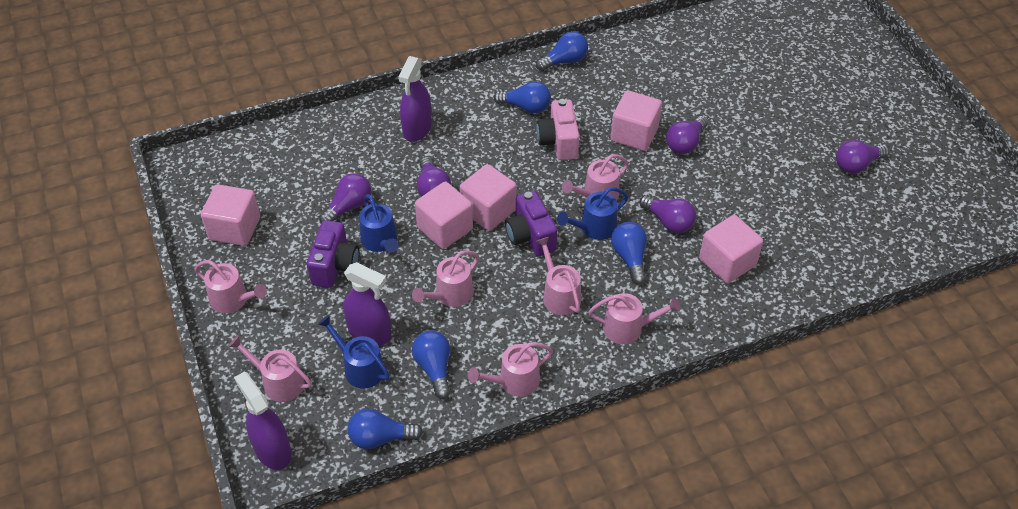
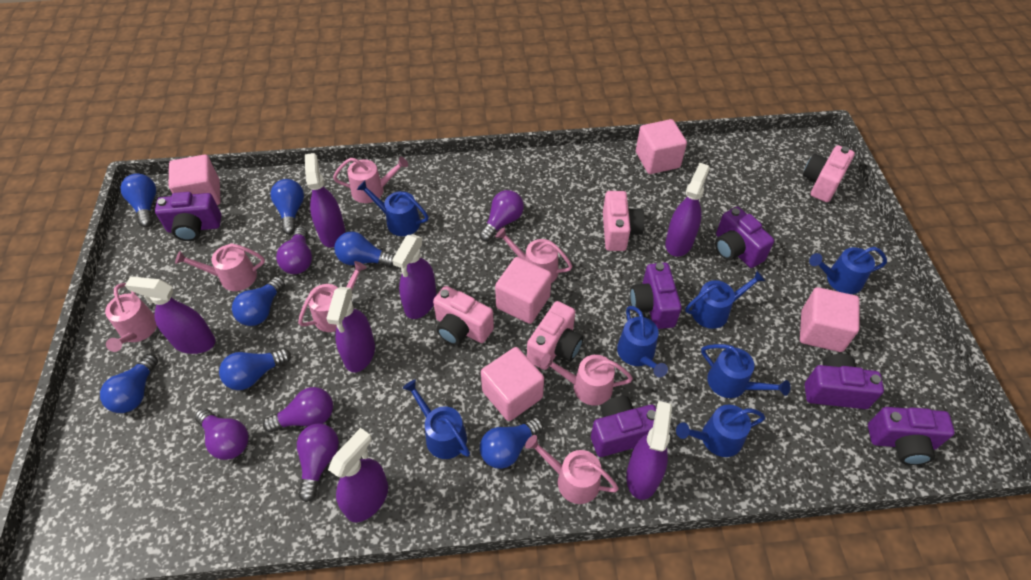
blue light bulb: [348,409,423,449] [412,331,450,399] [493,81,551,114] [536,31,588,71] [611,222,647,285] = 5 -> [100,354,158,413] [120,174,156,227] [219,348,291,390] [232,277,285,326] [271,179,304,235] [334,232,395,267] [480,417,543,469] = 7
blue watering can: [318,315,390,389] [359,194,398,252] [557,187,628,240] = 3 -> [357,180,428,236] [403,379,470,459] [617,306,668,377] [676,405,765,457] [685,270,766,329] [701,344,790,398] [809,247,887,294] = 7
pink camera: [536,99,579,160] = 1 -> [433,286,494,345] [527,301,583,370] [603,191,645,251] [803,145,855,202] = 4
purple camera: [307,220,359,288] [505,191,558,256] = 2 -> [155,192,222,241] [591,396,656,457] [630,263,682,329] [715,207,774,268] [805,354,884,409] [868,407,955,465] = 6
purple spray bottle: [234,371,292,470] [344,262,392,346] [398,56,432,142] = 3 -> [125,277,215,354] [305,153,345,248] [326,287,375,372] [328,428,388,523] [392,234,437,319] [626,401,672,500] [665,163,710,257] = 7

